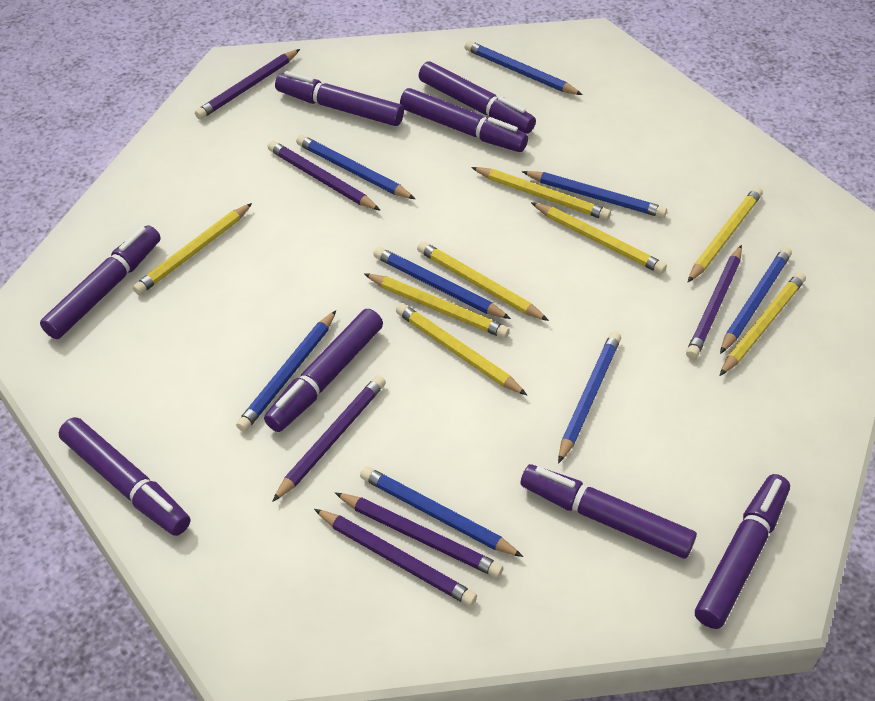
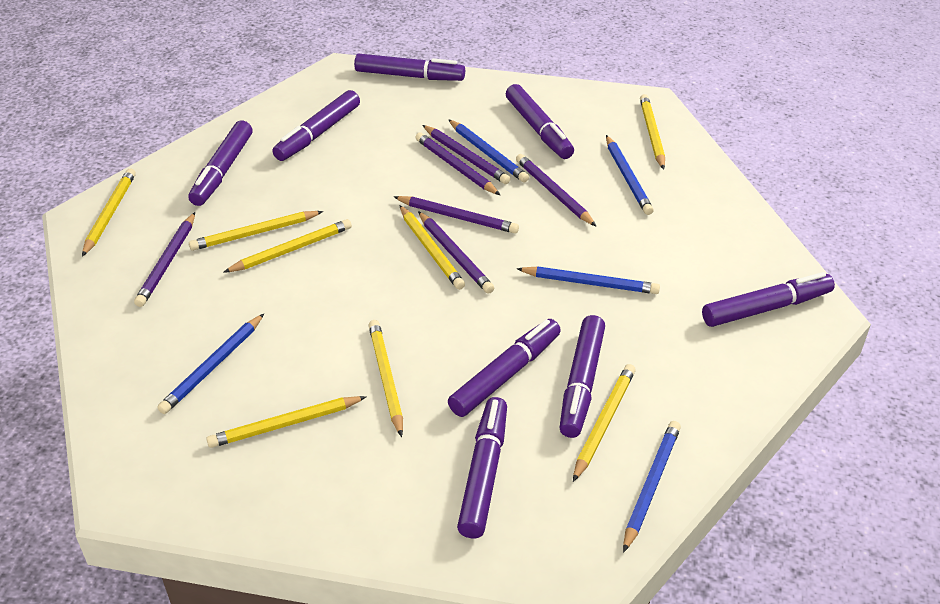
blue pencil: [236,310,336,432] [296,135,415,199] [360,466,523,557] [373,247,511,319] [465,41,583,95] [522,171,667,218] [558,331,621,464] [720,247,792,354] = 8 -> [157,314,264,414] [448,119,529,182] [516,267,660,294] [606,135,654,215] [623,421,681,552] = 5

